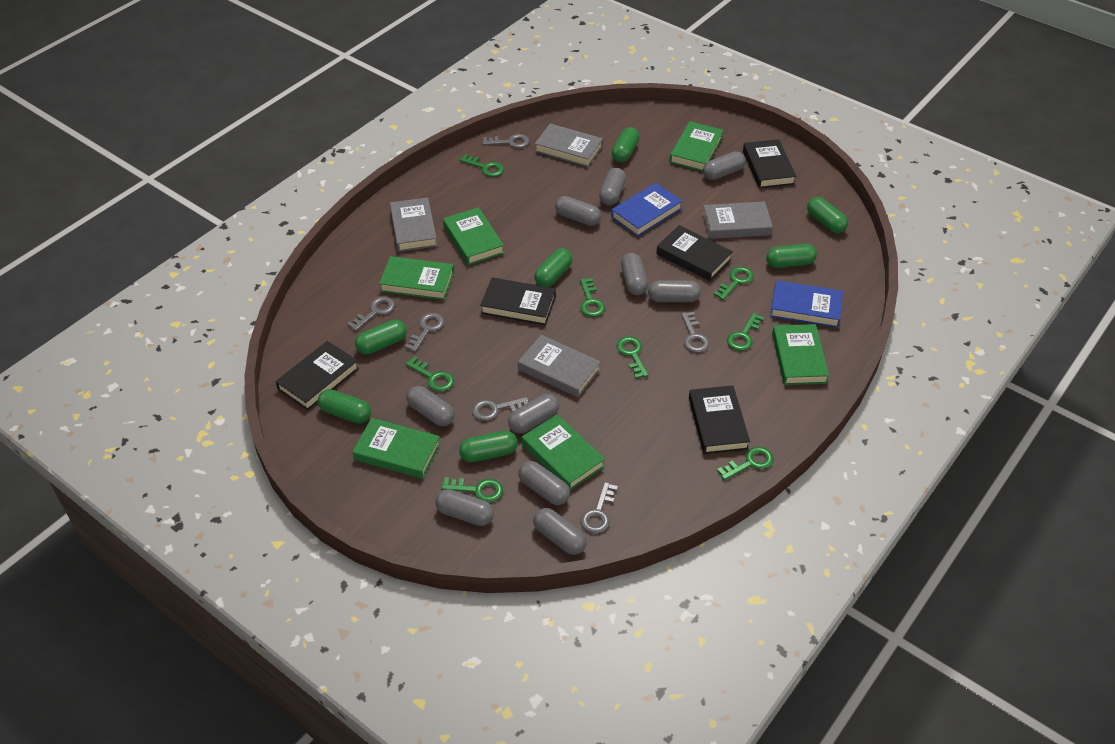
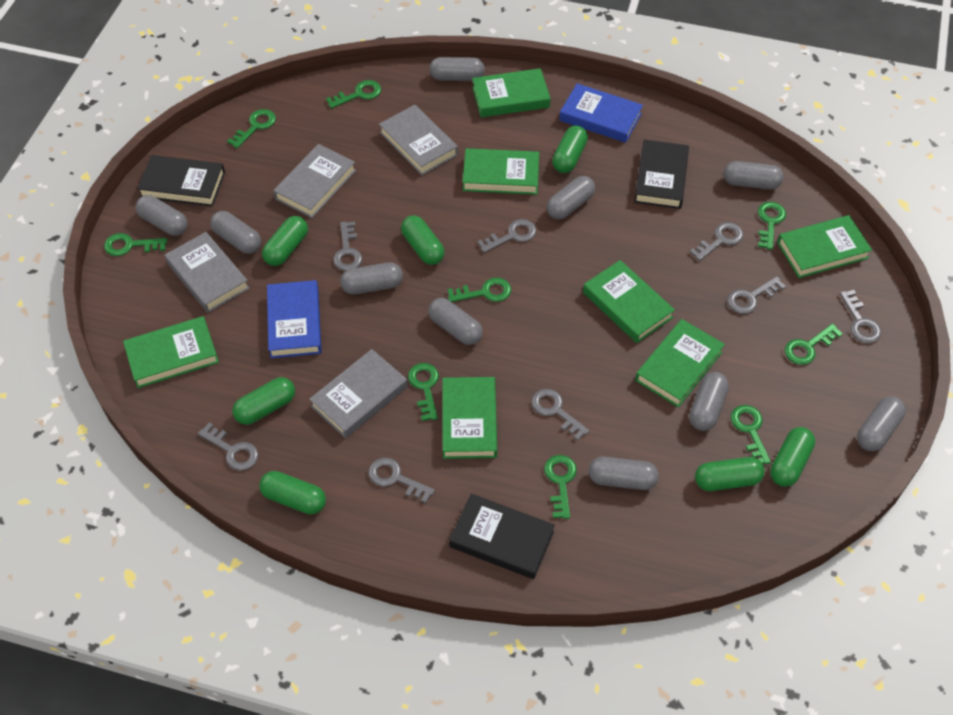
black book: [275,341,359,410] [480,277,556,325] [656,225,733,281] [689,386,750,454] [743,139,796,188] = 5 -> [137,155,225,207] [449,494,555,579] [634,140,689,209] = 3
green book: [352,418,440,479] [379,256,454,300] [443,207,504,265] [522,414,605,490] [669,121,724,171] [772,324,829,385] = 6 -> [123,316,219,388] [442,377,497,459] [462,148,539,195] [472,68,551,117] [583,260,675,343] [635,319,725,407] [777,215,872,278] = 7
green key: [405,356,454,392] [441,477,503,503] [460,154,504,177] [580,278,605,317] [616,336,649,379] [713,266,754,300] [717,447,774,480] [727,313,764,351] = 8 -> [104,233,167,256] [227,109,276,148] [326,80,381,108] [408,363,439,421] [448,278,511,302] [544,455,577,519] [731,405,771,465] [758,202,786,250] [785,323,843,365] = 9
grey key: [347,296,395,331] [404,313,444,352] [472,397,529,421] [482,134,529,148] [581,482,618,533] [681,312,709,353] = 6 -> [198,422,258,471] [333,222,362,271] [368,457,435,503] [477,219,536,253] [531,389,589,441] [690,222,743,261] [727,276,786,314] [840,290,881,343] = 8

